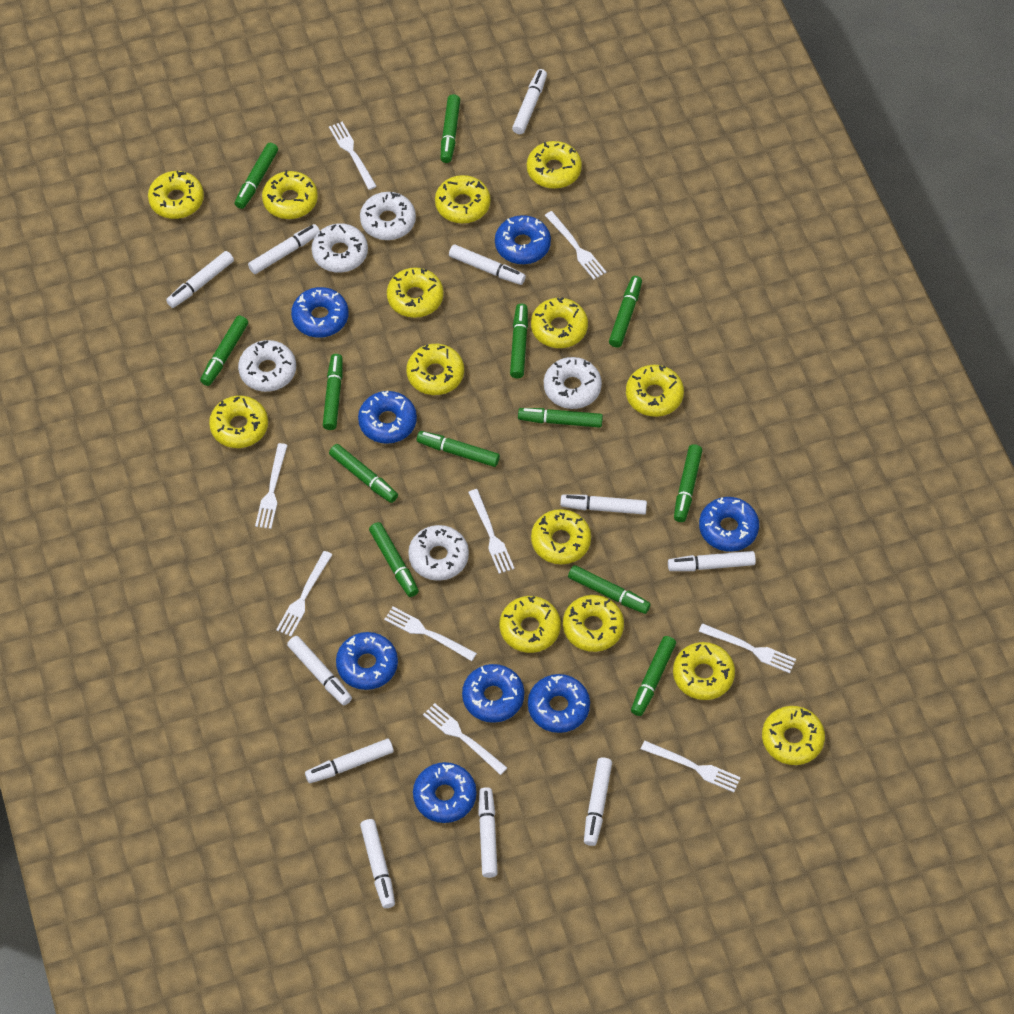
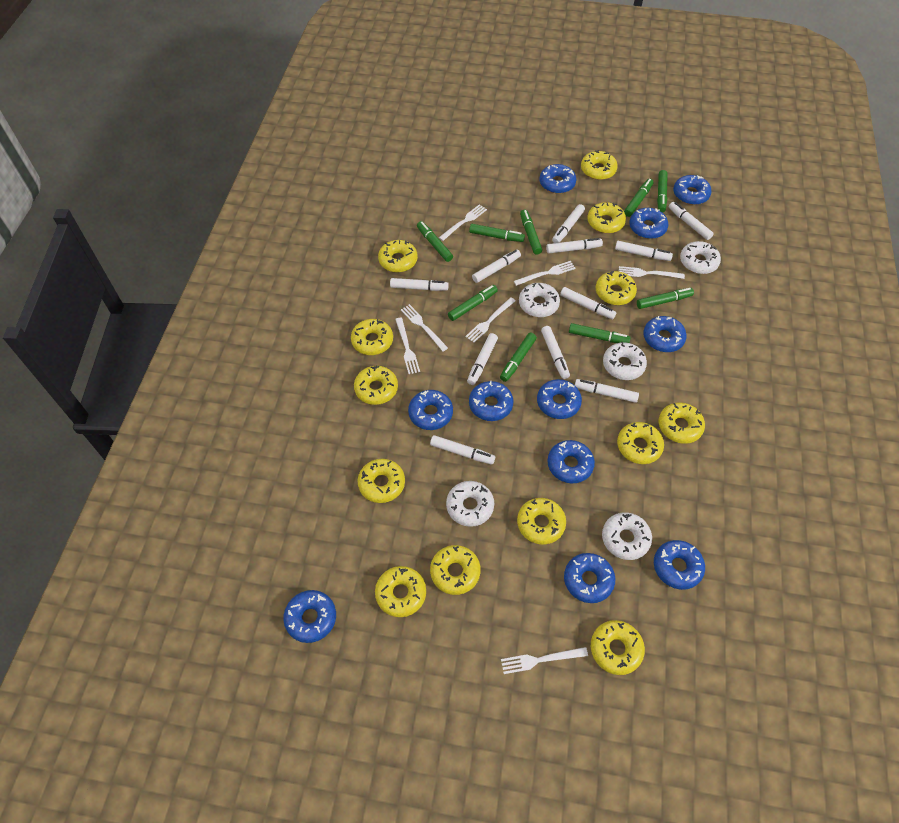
blue donut: [291,287,349,338] [336,632,398,690] [358,390,417,444] [413,762,477,823] [462,664,524,723] [495,215,551,264] [528,674,590,733] [699,497,759,552] = 8 -> [283,590,336,643] [408,390,453,430] [469,381,513,421] [537,379,582,419] [539,164,576,194] [547,440,595,483] [564,553,615,603] [629,208,668,239] [643,316,687,352] [654,540,705,590] [673,175,711,205] = 11
green marker: [200,315,248,386] [235,143,278,209] [323,354,343,430] [329,444,398,503] [369,522,419,597] [417,431,500,467] [441,94,460,163] [510,304,528,378] [518,408,603,428] [568,565,651,614] [609,276,642,348] [631,636,676,716] [674,444,702,522] = 13 -> [417,221,453,262] [448,285,498,321] [469,224,525,242] [500,333,537,382] [520,209,542,255] [569,323,630,343] [624,179,654,217] [637,288,694,309] [657,170,668,213] = 9
white fork: [255,443,288,529] [276,551,332,636] [329,122,377,190] [384,607,477,661] [423,703,507,775] [468,489,514,574] [545,211,607,279] [641,741,741,792] [699,623,796,673] = 9 -> [395,317,420,374] [401,304,448,351] [439,204,487,241] [465,297,515,343] [501,647,588,674] [514,261,575,286] [619,266,685,279] = 7
yellow donut: [148,171,204,219] [209,396,268,448] [262,170,318,219] [387,268,444,318] [406,344,464,395] [435,175,491,223] [500,596,561,653] [527,141,582,189] [531,297,588,348] [531,509,591,564] [563,595,624,652] [626,365,684,417] [673,642,735,700] [762,706,825,765] = 14 -> [351,319,393,355] [354,366,398,405] [357,459,405,503] [375,566,426,617] [378,240,418,272] [430,545,481,595] [517,498,566,544] [581,150,618,180] [588,202,626,233] [591,620,645,675] [596,271,637,305] [617,422,664,464] [659,402,705,444] = 13

